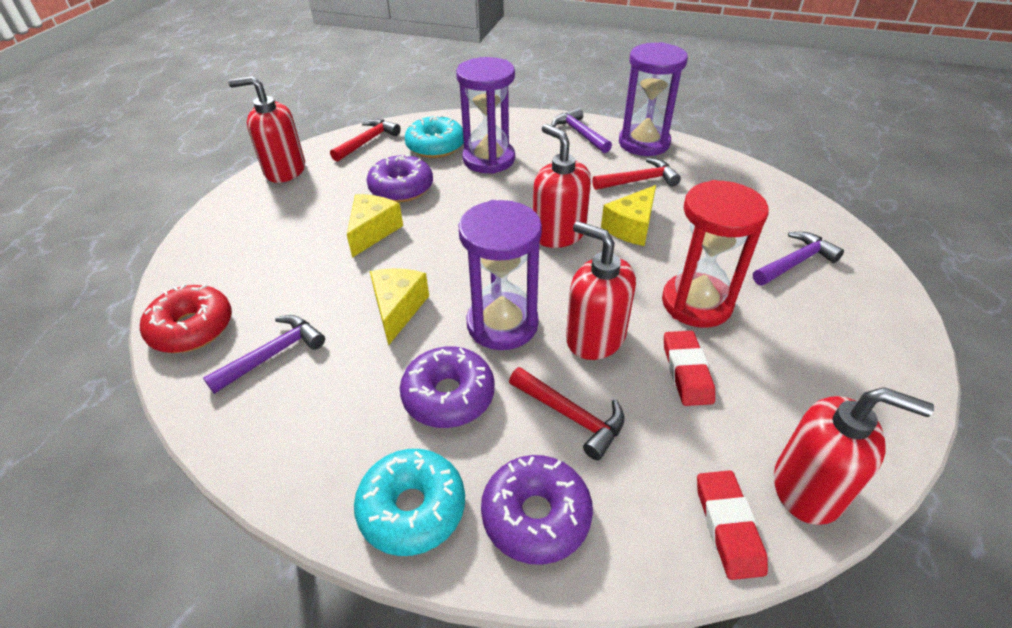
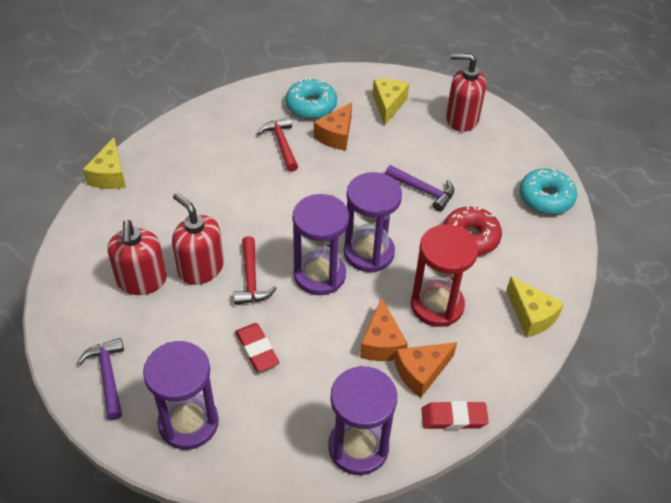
orange cheese: none = 0 -> [314,102,352,150] [360,297,408,361] [395,342,457,398] = 3
purple donut: [367,154,433,202] [400,346,495,428] [481,455,593,565] = 3 -> none = 0
purple hammer: [203,315,325,394] [551,107,612,153] [753,232,844,286] = 3 -> [77,338,124,420] [385,165,454,212] = 2
purple hourglass: [456,57,515,174] [459,200,542,350] [619,42,688,156] = 3 -> [143,341,219,450] [293,194,349,295] [328,366,397,475] [344,172,402,272] = 4
red hammer: [330,119,401,162] [509,367,625,460] [592,158,681,190] = 3 -> [233,236,277,305] [257,117,298,172] = 2
red soap dispenser: [228,76,305,183] [533,124,591,248] [566,221,636,360] [774,387,934,525] = 4 -> [108,220,167,295] [172,193,224,285] [446,53,486,132] = 3

